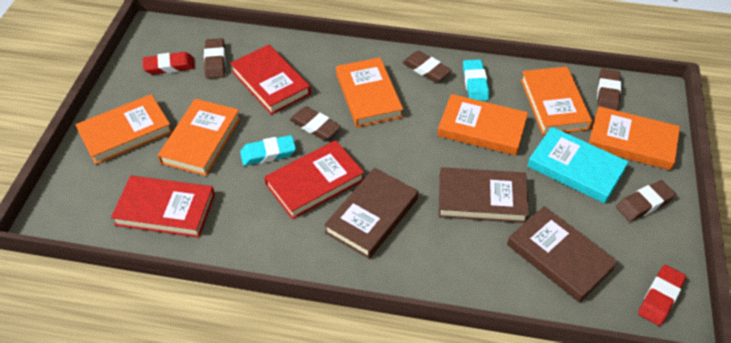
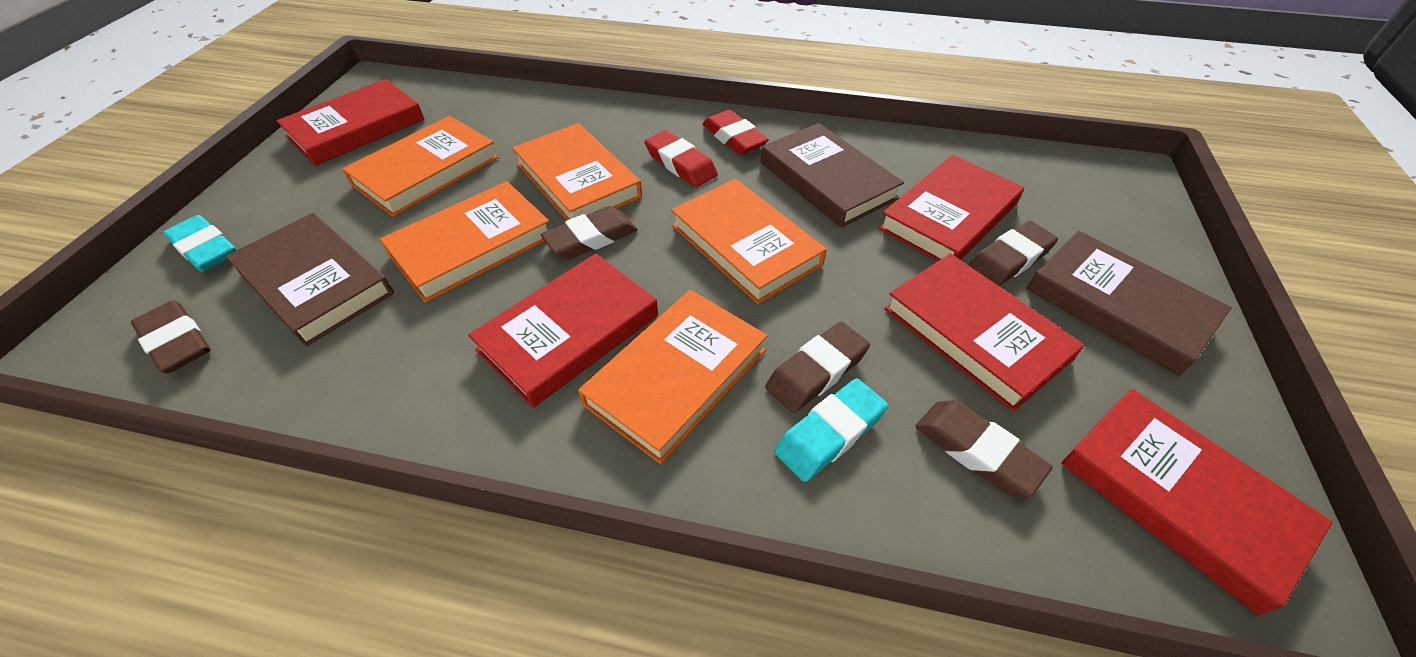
orange book: [75,94,172,165] [158,99,241,176] [336,57,403,127] [437,94,528,155] [521,66,592,135] [589,106,680,170] = 6 -> [342,116,498,217] [380,181,549,302] [512,123,642,220] [578,290,768,464] [671,179,827,304] = 5
red book: [111,176,215,238] [230,45,311,115] [264,140,364,219] = 3 -> [276,79,425,166] [468,253,658,408] [878,155,1024,261] [884,254,1084,411] [1061,389,1333,615] = 5
turquoise book: [527,127,628,204] = 1 -> none = 0

